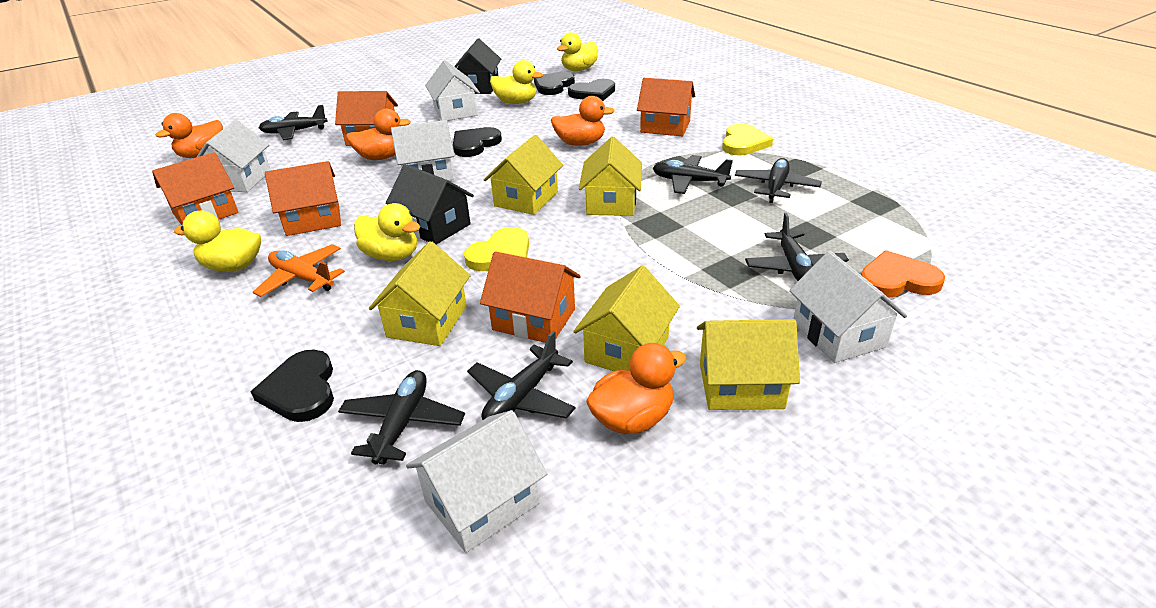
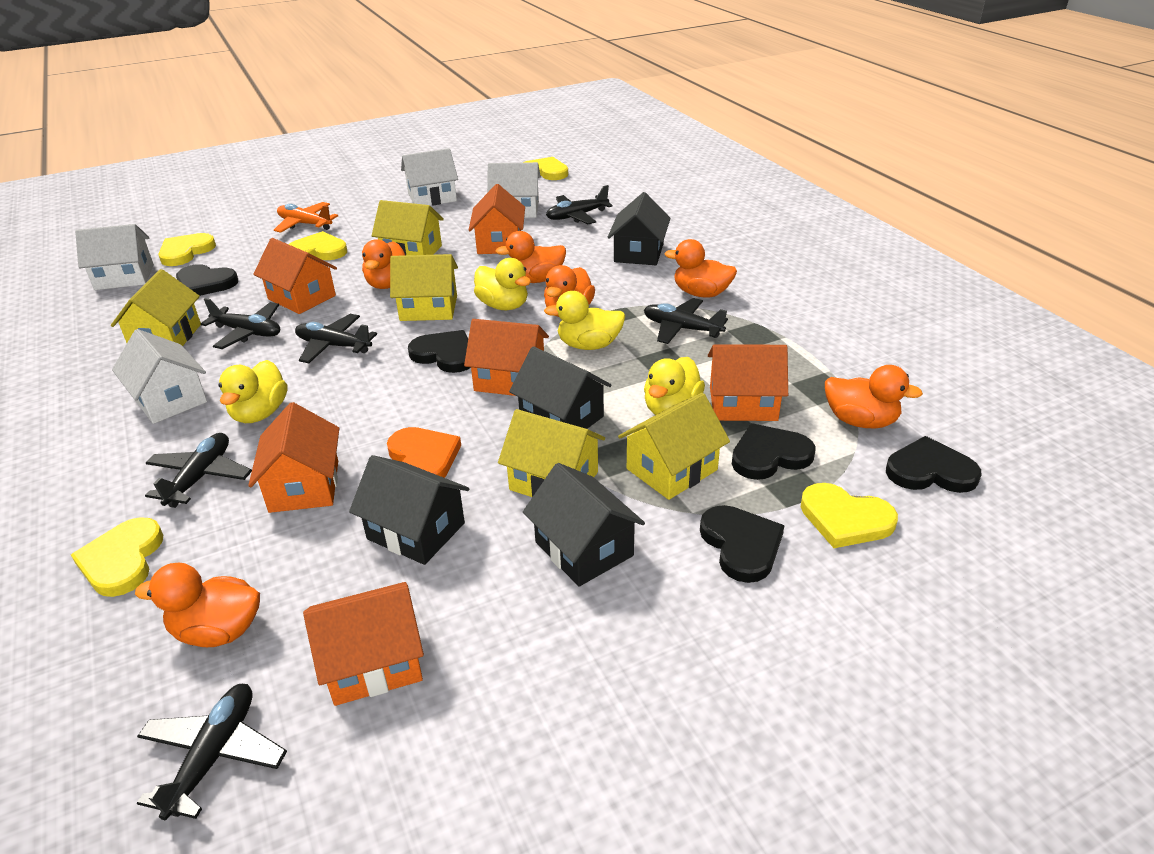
black heart: [250,350,334,422] [453,127,502,157] [534,72,575,95] [568,79,615,101] = 4 -> [176,264,238,296] [408,330,471,373] [700,505,785,583] [732,423,815,480] [886,436,982,493] = 5
black house: [386,164,474,244] [454,39,501,94] = 2 -> [349,455,469,565] [509,346,612,429] [523,463,645,587] [608,192,671,265] = 4
orange duck: [156,113,223,158] [346,109,411,160] [551,96,615,146] [586,343,686,434] = 4 -> [135,563,260,647] [362,239,405,289] [495,231,566,283] [544,265,595,317] [665,239,737,298] [825,365,923,429] = 6
orange house: [152,152,239,225] [265,161,341,236] [335,91,398,146] [480,252,581,343] [637,78,695,136] = 5 -> [248,402,339,513] [253,238,337,314] [303,582,424,706] [464,319,549,396] [469,184,525,254] [708,344,788,421] = 6
white house: [197,120,271,192] [391,120,454,181] [406,410,547,553] [425,60,480,121] [789,251,907,363] = 5 -> [75,224,154,290] [112,329,207,424] [401,148,458,206] [487,162,541,218] = 4
yellow heart: [464,227,529,271] [722,124,773,155] = 2 -> [71,517,163,597] [158,233,216,266] [289,231,347,260] [523,157,568,180] [801,483,898,548] = 5

